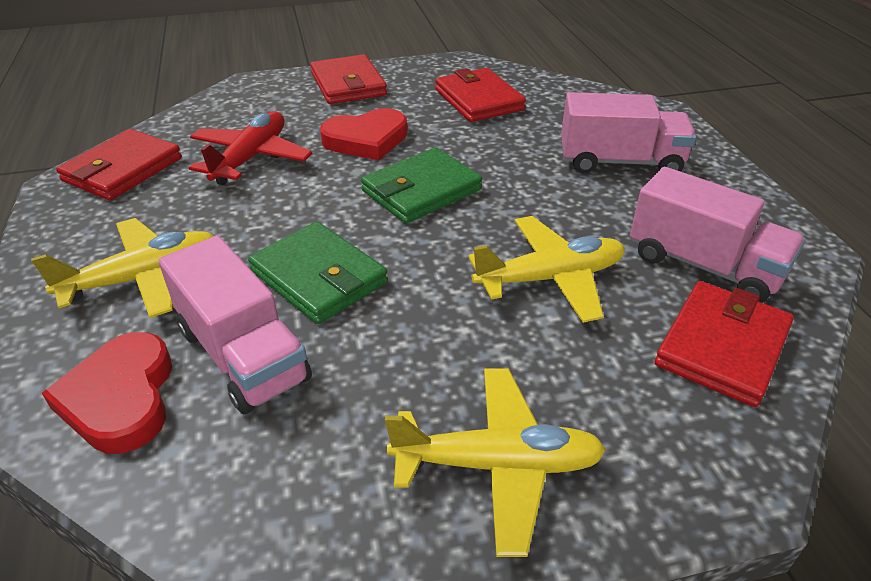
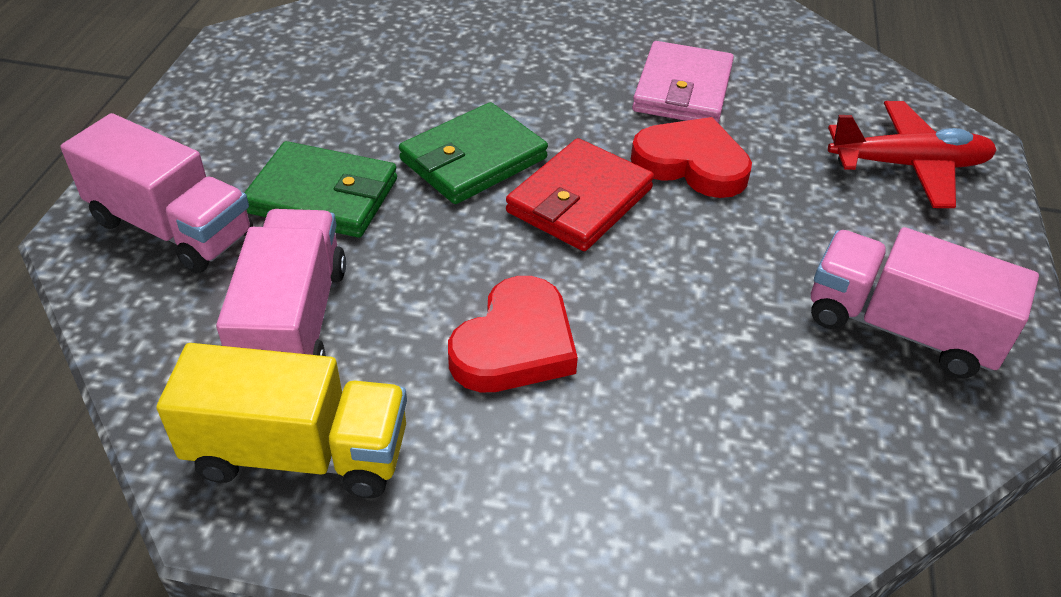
pink wallet: none = 0 -> [632,41,734,123] = 1
red wallet: [56,129,182,200] [310,54,387,104] [435,68,526,122] [655,281,794,407] = 4 -> [506,138,654,251] = 1
yellow plane: [31,218,213,318] [385,368,606,557] [468,216,625,323] = 3 -> none = 0
yellow truck: none = 0 -> [157,343,407,499] = 1

